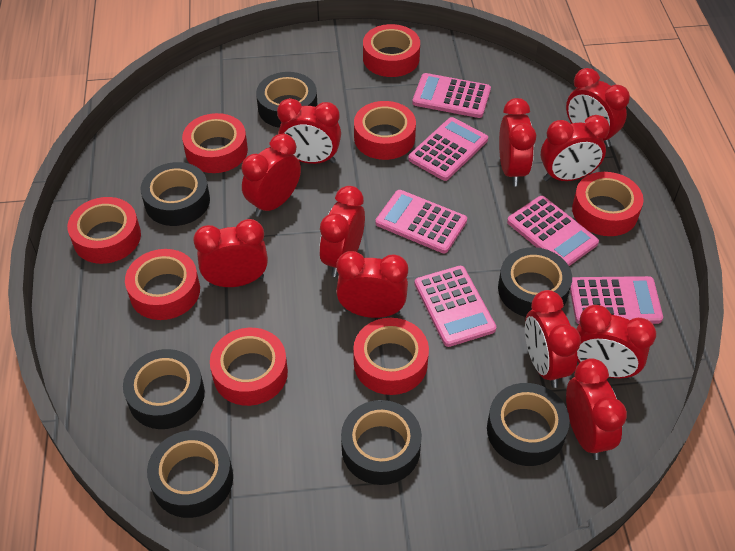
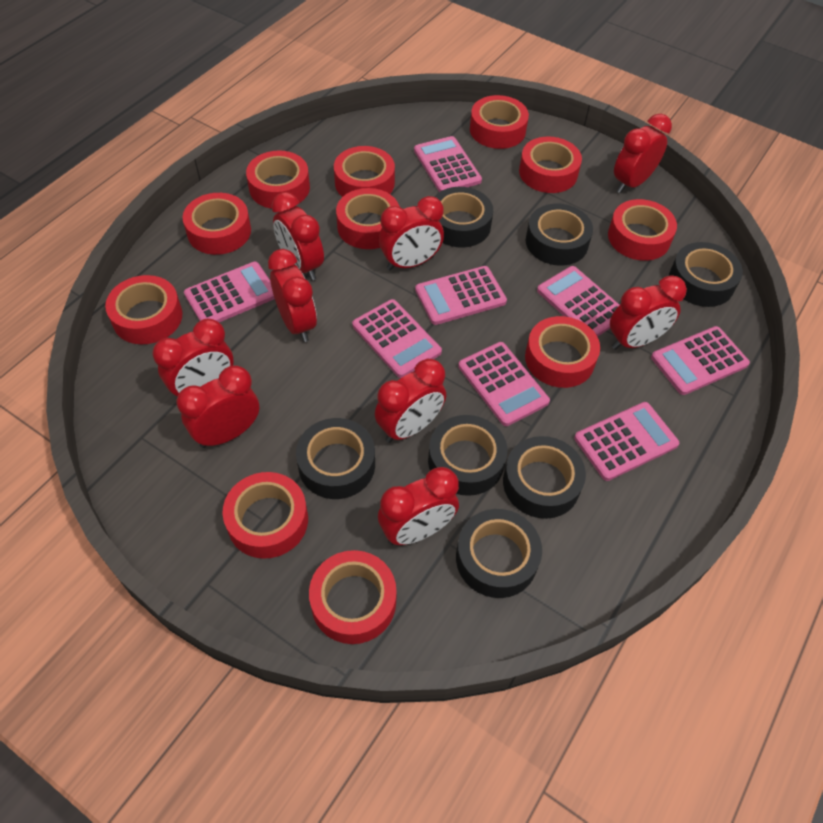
pink calculator: [375,190,467,254] [408,117,488,181] [412,73,491,118] [414,266,496,347] [507,196,599,266] [570,276,663,324] = 6 -> [184,262,275,322] [352,299,442,378] [414,136,482,192] [415,266,507,325] [458,342,550,426] [537,266,619,337] [574,402,679,481] [651,326,750,395] = 8
red clock: [193,219,268,287] [241,134,301,217] [277,98,341,164] [319,186,365,277] [336,251,408,318] [499,98,536,186] [525,290,581,388] [541,115,610,181] [566,68,630,147] [566,358,627,460] [576,305,656,379] = 11 -> [153,319,234,396] [177,365,259,448] [268,249,317,342] [272,192,324,281] [375,359,446,443] [378,467,459,545] [379,196,444,271] [610,275,687,350] [614,114,672,193] = 9
red tape: [67,197,141,264] [125,249,200,320] [182,113,248,173] [210,328,288,406] [353,318,429,395] [354,101,416,160] [363,24,420,77] [572,172,644,236] = 8 -> [105,275,182,345] [182,193,251,255] [223,472,308,559] [246,150,310,209] [309,550,397,644] [334,146,395,197] [336,188,399,249] [470,95,529,149] [519,137,582,193] [525,316,600,388] [608,199,677,261] = 11

